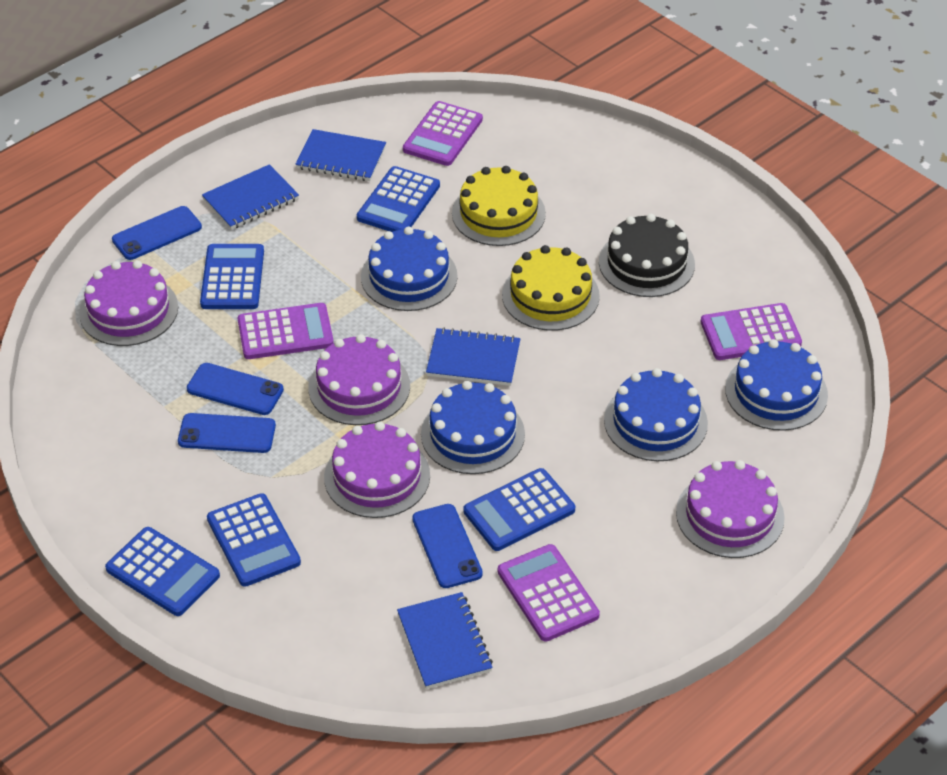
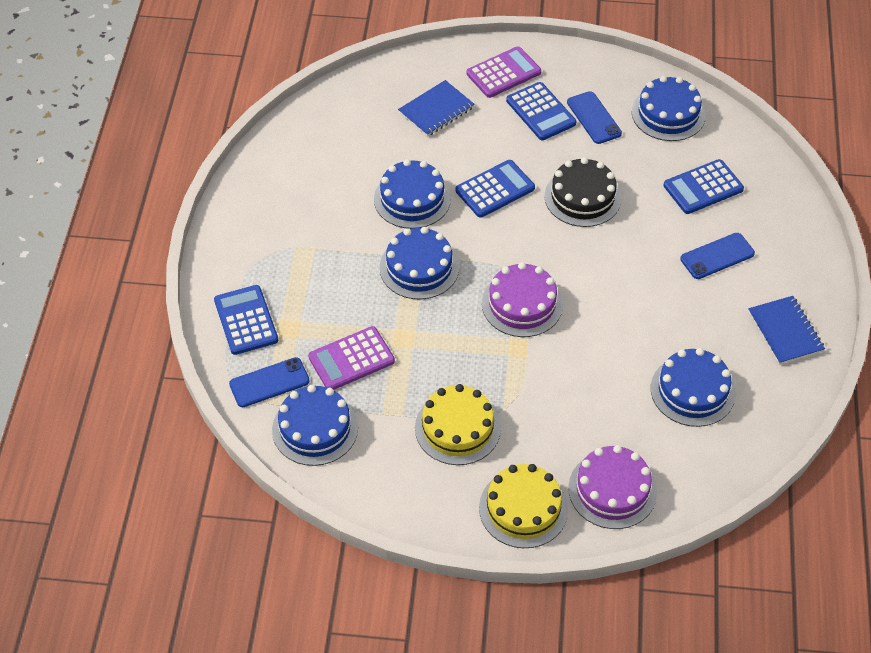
blue cake: [361,227,458,311] [421,381,525,474] [604,368,708,461] [725,339,828,431] = 4 -> [272,385,358,466] [374,159,451,229] [380,227,459,299] [632,76,706,141] [651,348,736,427] = 5
blue calculator: [105,527,220,616] [200,244,264,309] [207,493,301,587] [357,166,440,232] [463,468,575,551] = 5 -> [214,285,278,355] [456,160,535,218] [506,82,576,140] [664,159,744,214] = 4
blue notebook: [202,164,299,230] [295,129,386,181] [397,592,493,689] [426,328,521,386] = 4 -> [398,80,475,137] [748,296,825,365] = 2
blue phone: [112,206,202,260] [178,413,276,453] [187,363,284,415] [412,504,483,588] = 4 -> [229,357,310,407] [567,91,622,144] [680,233,755,279] = 3
purple cake: [79,260,178,346] [308,334,410,425] [324,422,430,518] [676,460,785,558] = 4 -> [482,262,563,337] [568,445,657,529] = 2
purple calculator: [238,303,334,359] [403,101,483,166] [498,544,600,641] [701,303,802,360] = 4 -> [308,326,395,390] [466,46,541,98] = 2

